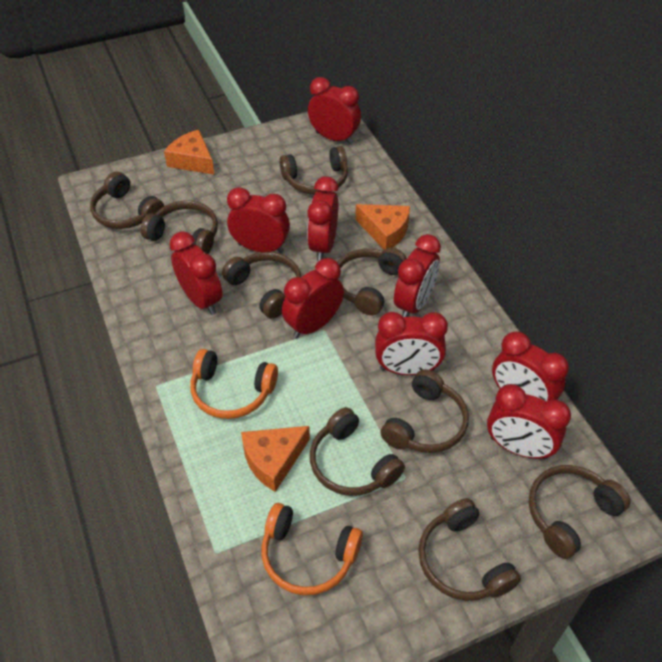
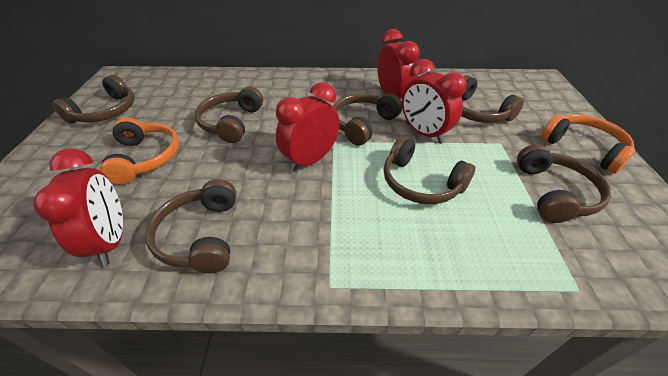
brown headphones: [90,172,164,229] [141,201,218,254] [222,252,301,319] [280,146,348,194] [310,407,405,496] [337,248,407,315] [381,369,469,453] [418,498,521,601] [529,465,631,559] = 9 -> [52,75,135,124] [145,179,236,273] [195,87,263,143] [333,93,402,145] [384,136,475,204] [461,75,524,123] [517,144,611,223] = 7
orange cheese: [164,130,214,175] [241,426,310,492] [355,204,410,250] = 3 -> none = 0
red clock: [169,231,223,315] [227,187,290,253] [282,258,344,339] [307,176,338,261] [308,77,361,144] [375,312,448,375] [394,234,441,317] [487,384,571,460] [492,331,569,402] = 9 -> [33,149,123,266] [276,82,340,172] [377,29,420,102] [402,59,467,144] = 4

